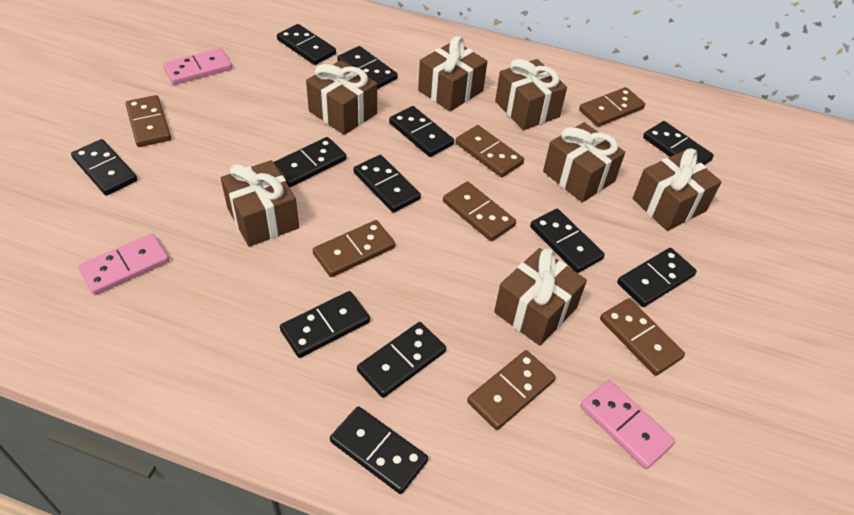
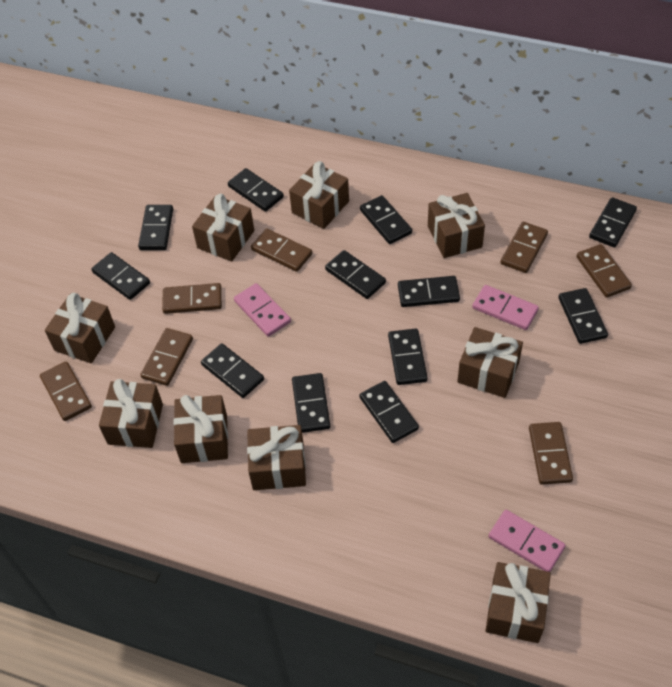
brown gift: [221,160,299,247] [306,60,377,135] [418,36,487,111] [494,248,587,346] [495,59,567,130] [543,122,625,202] [633,148,721,231] = 7 -> [45,293,115,363] [99,379,163,448] [174,395,228,463] [192,194,254,262] [247,425,306,490] [289,161,349,229] [428,193,485,258] [457,327,523,398] [485,562,551,643] = 9

